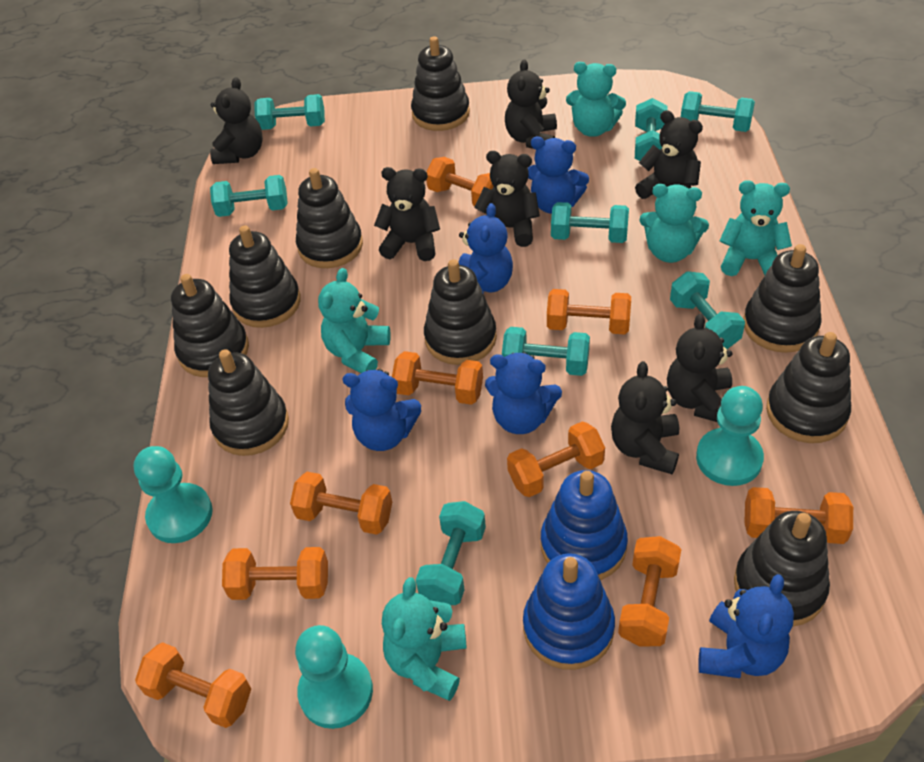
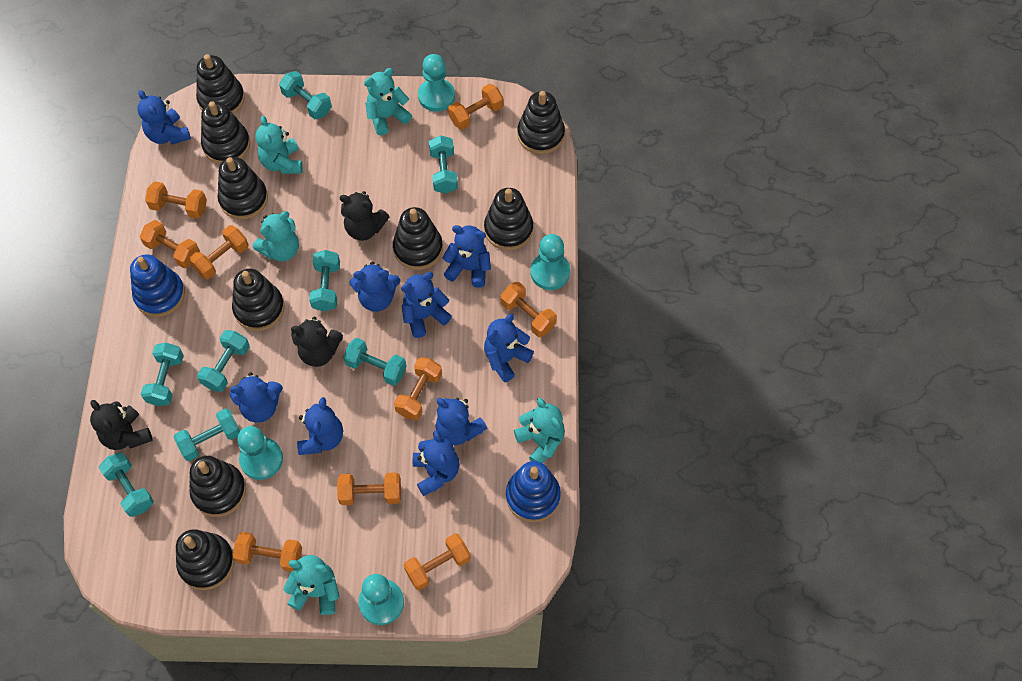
black teddy bear: [210,77,263,164] [374,167,440,261] [474,151,540,247] [505,59,557,149] [611,361,679,474] [635,110,703,199] [667,314,733,422] = 7 -> [90,400,152,450] [291,317,343,367] [340,191,390,241] = 3
blue teddy bear: [343,369,422,451] [459,203,513,294] [485,352,562,434] [528,137,589,214] [698,574,794,678] = 5 -> [138,90,191,145] [229,372,283,422] [297,397,343,455] [350,262,400,312] [401,272,452,338] [413,430,459,496] [435,398,487,445] [442,225,491,288] [484,314,534,382] = 9
turquoise pawn: [134,446,213,543] [295,625,373,729] [696,386,764,486] = 3 -> [237,426,283,480] [358,574,404,625] [418,54,455,112] [530,234,570,290] = 4

